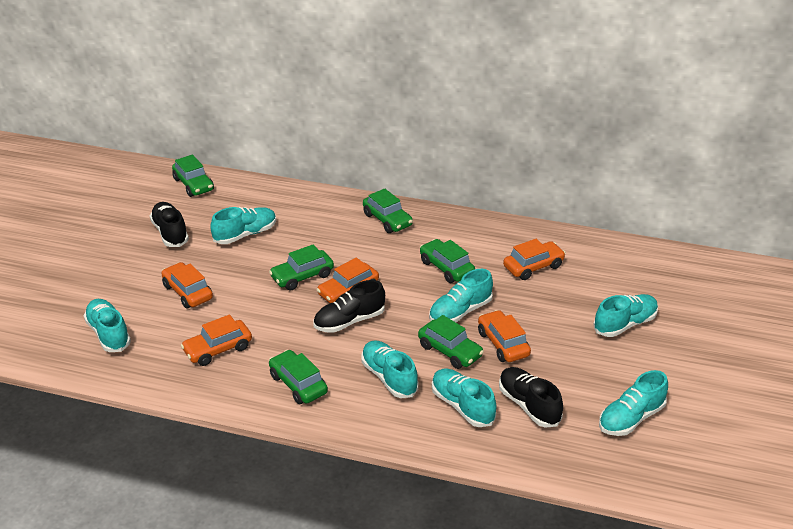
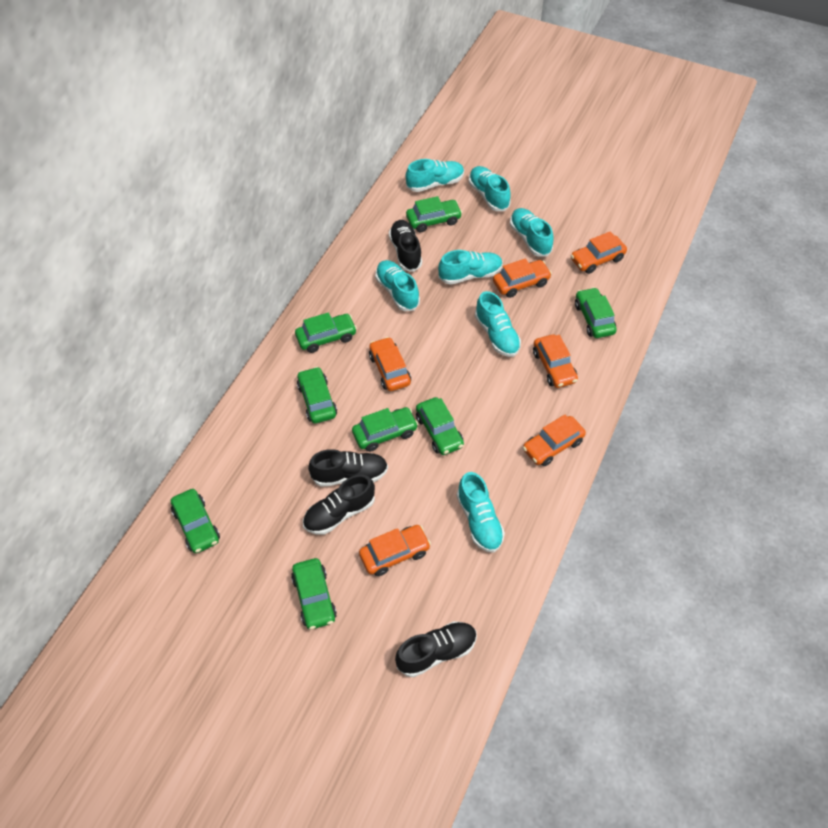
black shoe: [150,202,189,247] [313,280,385,333] [499,367,563,428] = 3 -> [303,475,375,534] [308,449,388,487] [389,220,422,272] [395,621,477,677] = 4
green car: [172,155,214,197] [269,244,334,290] [269,350,328,404] [363,188,413,233] [418,315,484,369] [420,239,475,283] = 6 -> [171,489,220,553] [291,558,337,629] [295,312,357,353] [297,367,337,423] [352,407,418,452] [406,196,462,232] [416,397,464,455] [575,287,617,338] = 8
orange car: [161,262,213,308] [181,314,252,366] [317,258,379,303] [478,310,531,362] [503,239,566,280] = 5 -> [359,525,431,576] [369,337,411,391] [493,258,552,298] [523,415,586,466] [533,334,578,388] [571,231,627,274] = 6

